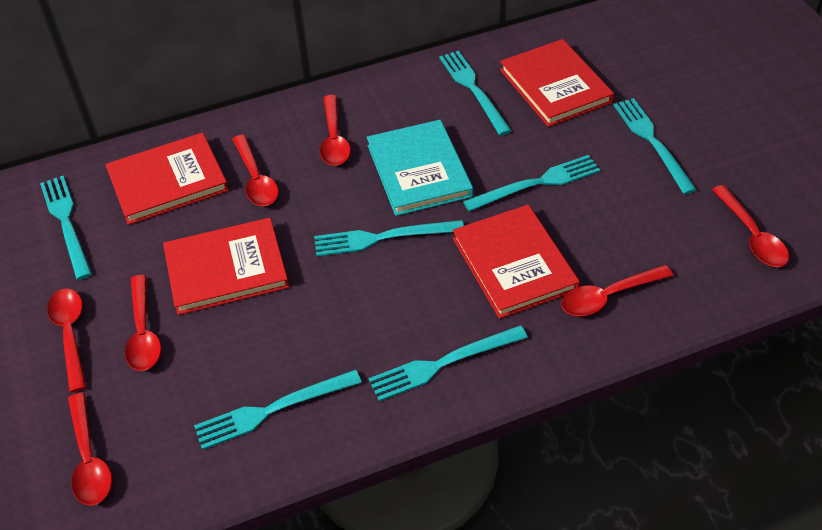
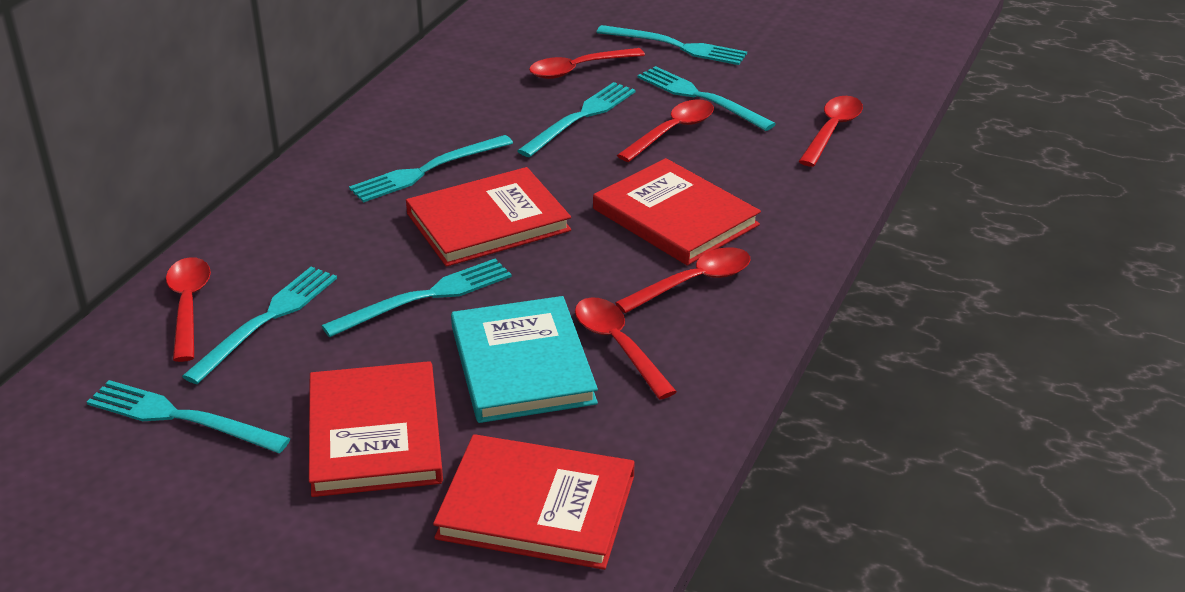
red spoon: [47,289,86,392] [68,392,112,506] [125,275,161,371] [232,135,279,206] [320,95,351,166] [561,265,673,316] [712,185,789,267] = 7 -> [166,257,211,362] [529,48,645,79] [575,297,677,400] [615,247,750,313] [617,99,714,162] [798,96,863,167] = 6

